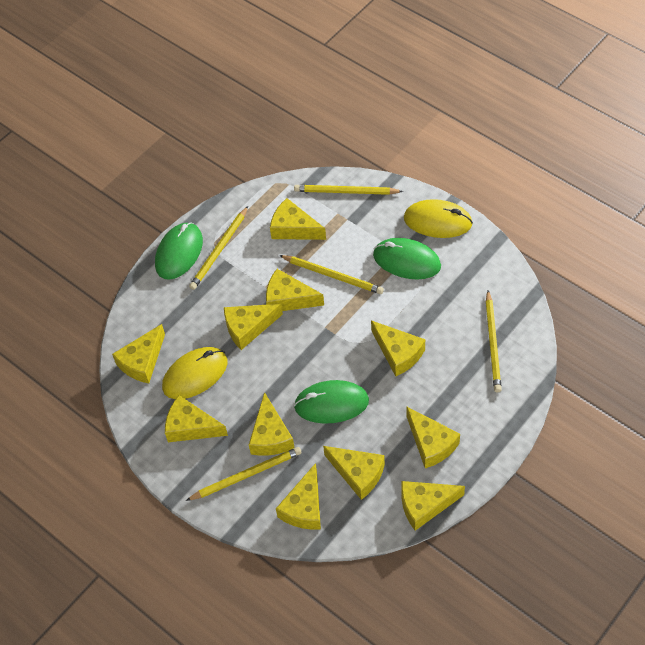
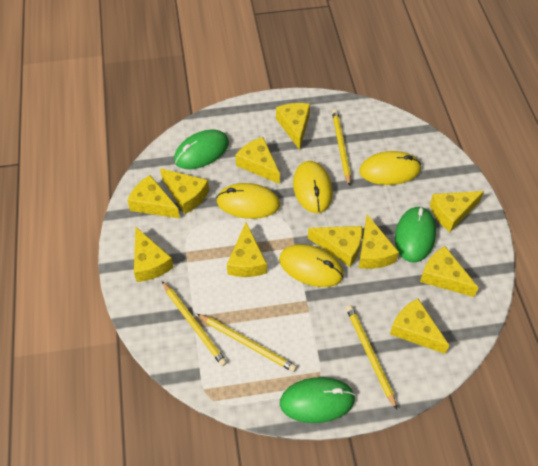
yellow mouse: [162,347,227,399] [404,199,473,238] = 2 -> [216,183,280,219] [279,244,344,287] [293,161,333,213] [359,151,421,185] = 4
yellow pencil: [186,447,302,501] [189,206,248,290] [279,255,384,294] [294,185,403,195] [486,290,502,392] = 5 -> [162,281,227,366] [197,314,297,372] [332,109,351,186] [346,305,397,410] = 4

